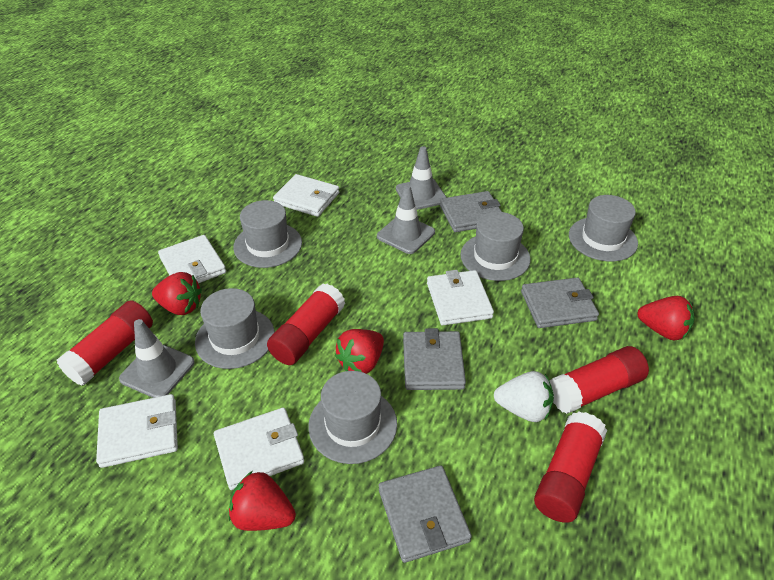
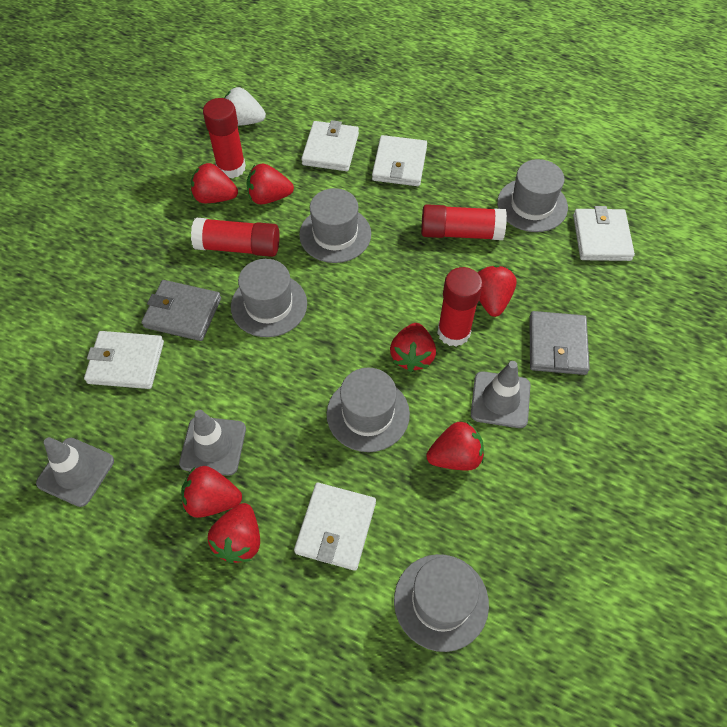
grey wallet: [379,465,472,563] [403,328,466,390] [440,191,502,232] [521,277,599,328] = 4 -> [141,280,221,341] [529,311,590,375] = 2
red strawberry: [152,272,202,315] [228,471,296,531] [335,329,384,374] [637,296,694,341] = 4 -> [181,466,242,518] [191,163,238,203] [208,503,260,563] [246,164,294,204] [390,323,436,372] [426,421,484,471] [477,265,517,317] = 7

